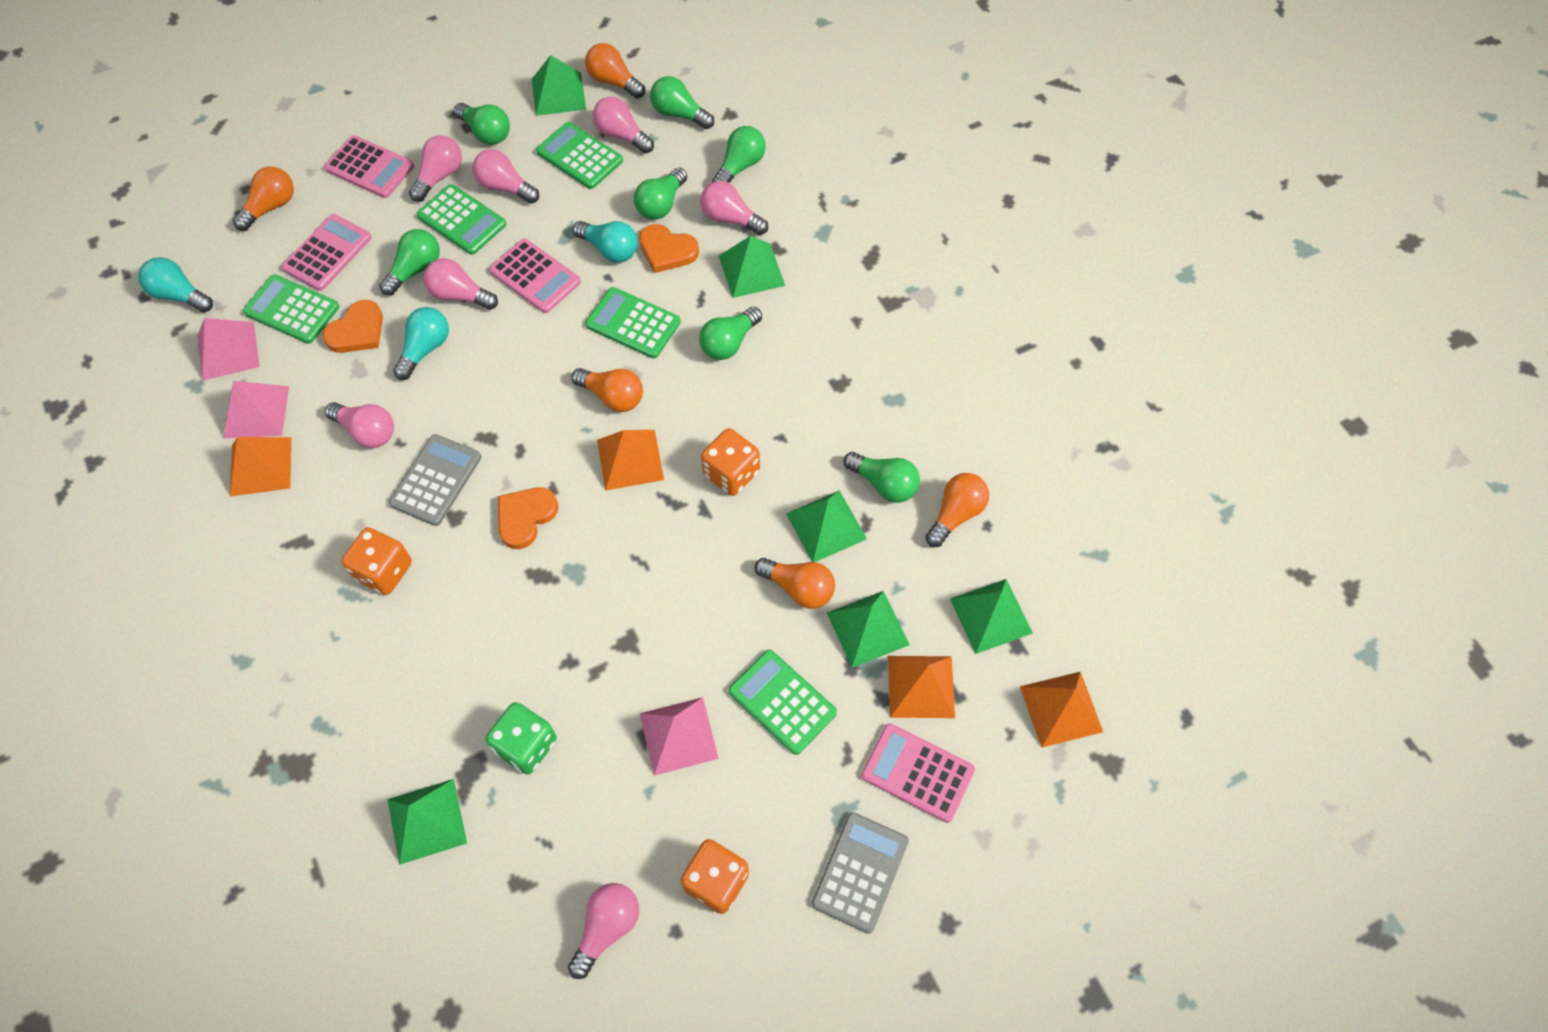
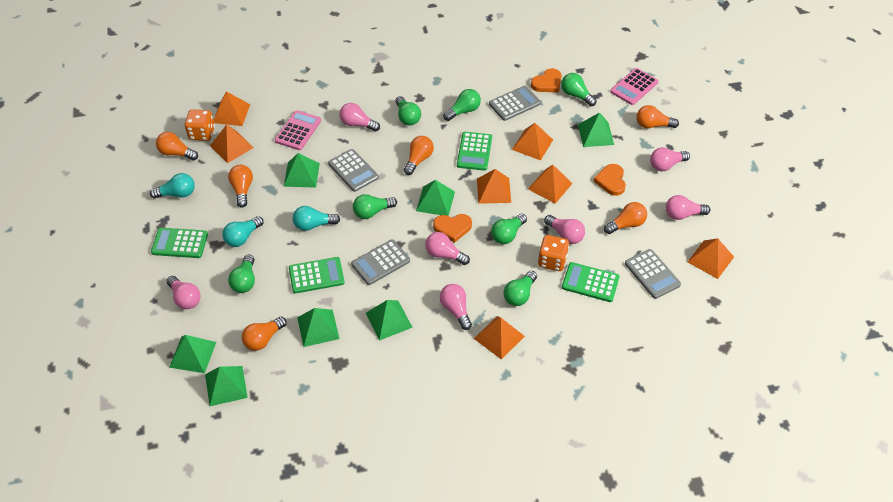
green calculator: [243,274,340,344] [416,184,506,255] [536,122,623,189] [585,287,681,359] [729,650,837,755] = 5 -> [151,228,208,258] [289,257,345,293] [457,132,492,171] [562,262,620,302] = 4
green dice: [486,702,557,774] = 1 -> none = 0
green pyramid: [387,779,467,865] [532,55,586,116] [719,236,785,298] [786,490,867,562] [827,591,910,668] [950,579,1033,654] = 6 -> [169,335,216,373] [205,366,248,406] [284,153,320,188] [297,308,340,347] [366,300,413,341] [416,180,455,216] [578,112,614,147] = 7
grey calculator: [389,434,481,526] [812,812,909,934] = 2 -> [328,149,379,192] [351,239,410,285] [489,86,541,121] [625,249,681,299] = 4
orange dice: [342,527,412,595] [681,839,749,914] [701,428,760,496] = 3 -> [185,109,215,141] [538,235,569,271] = 2
orange light bulb: [233,166,294,231] [572,368,643,412] [585,43,645,99] [754,558,835,609] [926,473,989,547] = 5 -> [156,132,198,161] [228,165,253,208] [242,317,287,351] [404,136,434,175] [604,202,647,234] [636,105,679,128] = 6
orange pyramid: [230,437,291,496] [597,430,664,491] [888,656,955,718] [1020,672,1103,748] = 4 -> [210,125,254,163] [214,91,250,126] [474,316,525,360] [477,169,511,204] [512,123,553,160] [528,165,573,204] [687,238,734,279] = 7
pink calculator: [281,214,372,291] [324,135,414,198] [489,239,581,313] [861,723,975,823] = 4 -> [275,110,321,150] [610,68,658,105] = 2
pink pyramid: [197,318,260,381] [223,381,289,438] [640,697,719,776] = 3 -> none = 0

